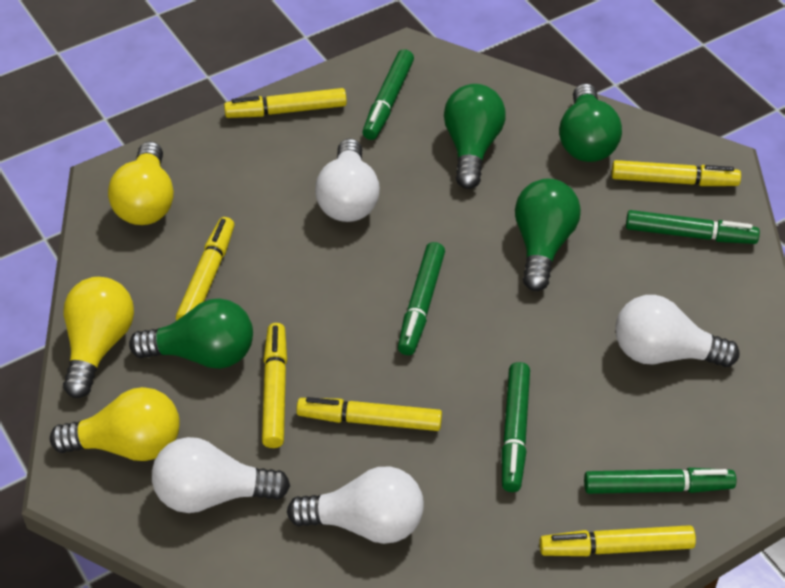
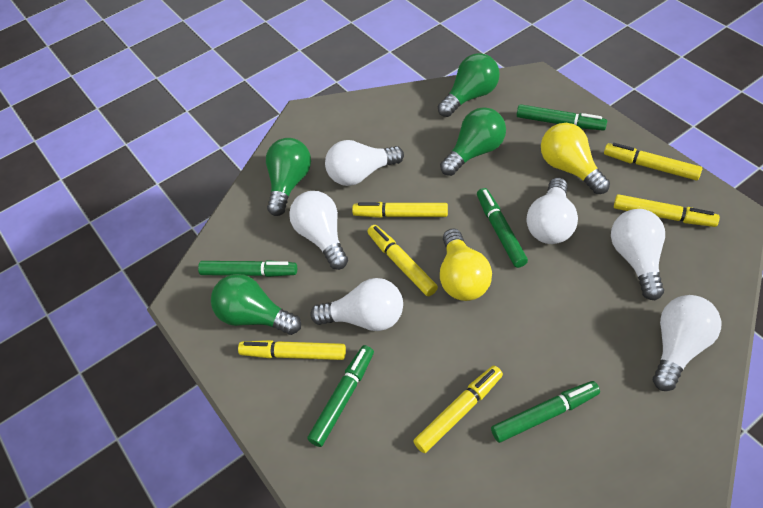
white light bulb: [152,437,290,513] [287,467,424,544] [315,138,380,222] [615,295,739,367] = 4 -> [289,191,348,270] [310,278,403,331] [325,140,404,186] [527,178,578,244] [611,209,665,300] [653,295,721,391] = 6
yellow light bulb: [50,387,180,461] [63,277,134,398] [108,142,174,225] = 3 -> [440,229,492,301] [541,123,610,194] = 2

